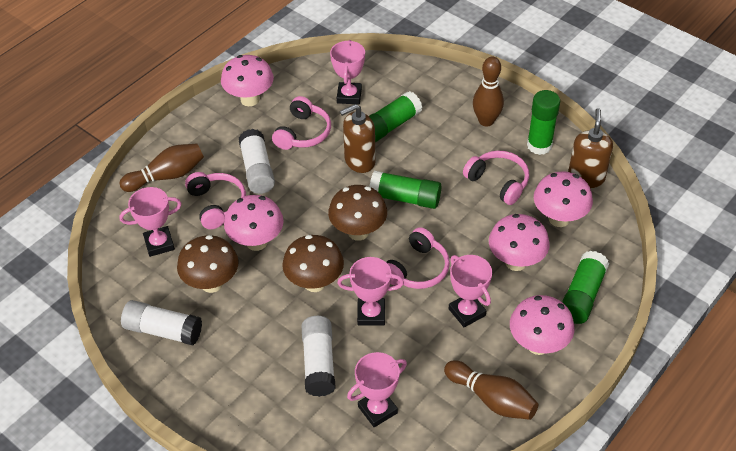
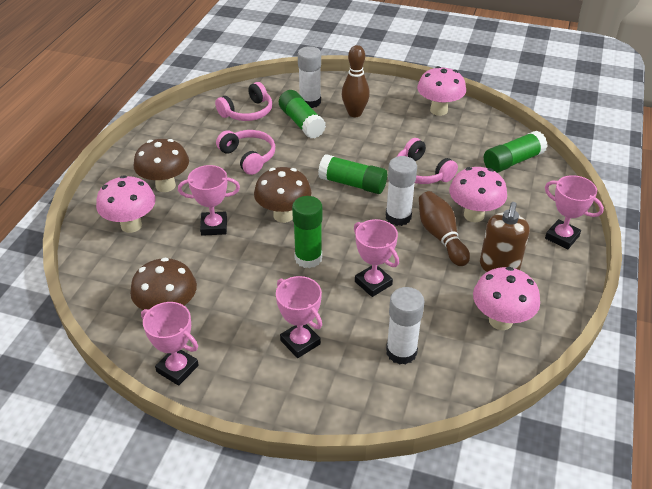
brown bowling pin: [120,143,204,192] [444,360,538,420] [473,57,504,127] = 3 -> [342,45,370,117] [419,191,470,266] = 2
brown soap dispenser: [340,104,375,173] [568,108,613,188] = 2 -> [480,202,530,272] = 1
pink headphones: [185,172,246,229] [272,96,331,150] [386,227,450,289] [463,151,529,205] = 4 -> [215,82,272,121] [216,130,275,175] [397,138,458,184] = 3
pink mushroom: [221,55,274,106] [224,195,284,251] [489,214,550,271] [510,295,575,355] [534,171,593,227] = 5 -> [96,175,156,233] [417,66,466,116] [449,167,507,222] [473,267,540,330] = 4

